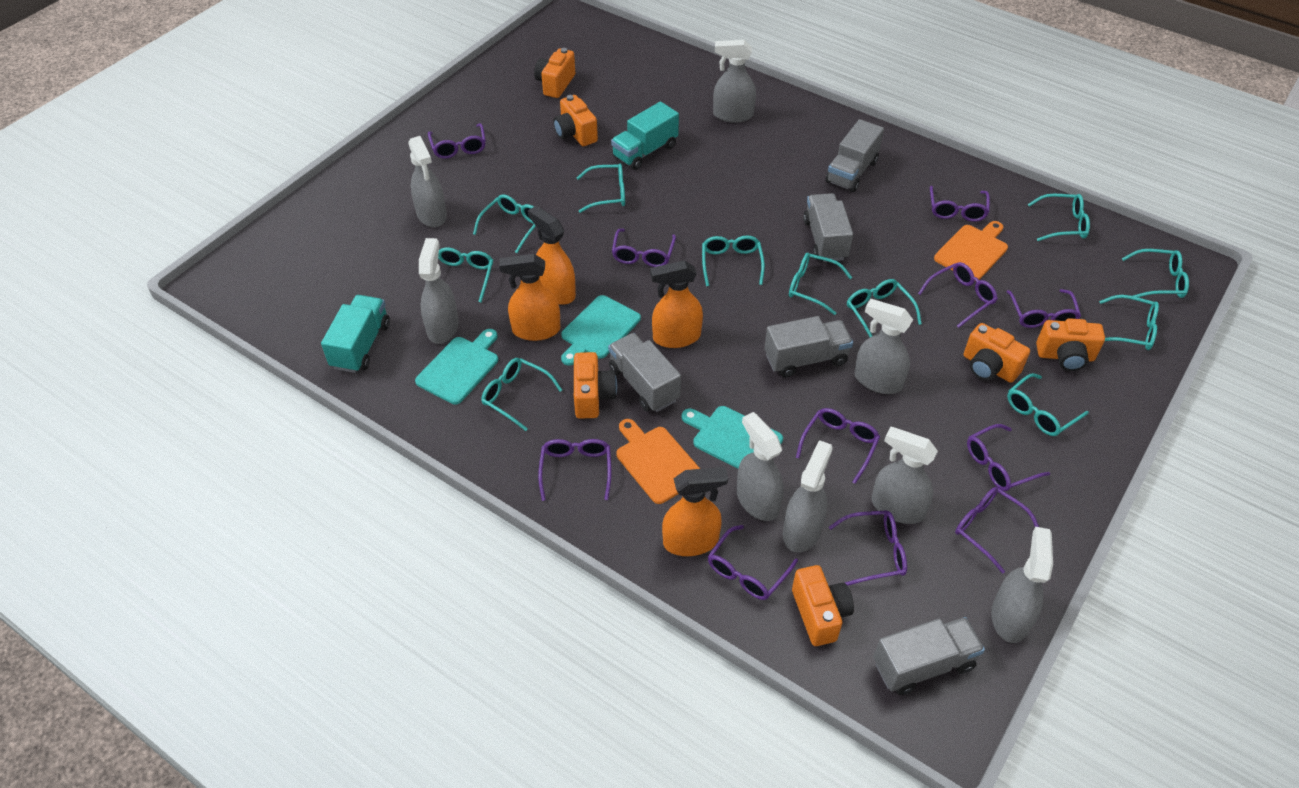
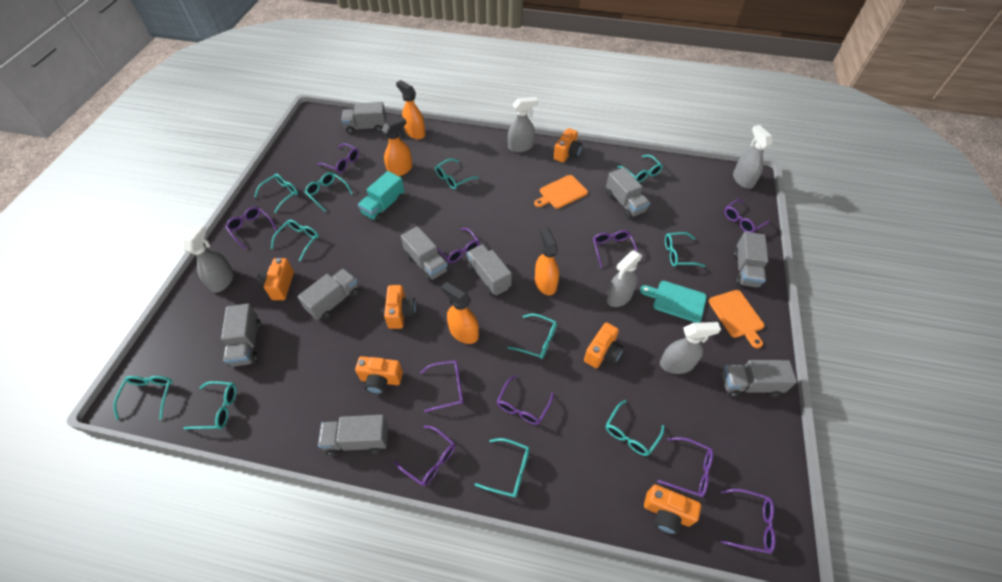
grey spray bottle: [408,136,447,227] [419,238,459,344] [713,40,756,123] [737,412,783,521] [783,440,833,553] [854,299,913,394] [872,427,938,524] [991,527,1053,643] = 8 -> [183,225,234,293] [508,97,538,152] [606,250,643,307] [660,322,721,374] [733,125,773,189] = 5
grey truck: [608,333,681,412] [764,316,853,378] [803,193,853,262] [825,119,884,192] [873,617,985,695] = 5 -> [221,303,261,367] [297,269,359,320] [318,415,388,456] [341,102,386,134] [401,226,448,282] [467,244,512,295] [606,167,650,219] [722,360,797,397] [733,232,768,288] = 9
purple glasses: [428,123,486,159] [538,439,611,501] [612,229,676,267] [708,525,798,600] [796,408,880,484] [829,510,907,586] [918,262,998,328] [930,186,990,222] [955,487,1039,574] [967,424,1050,491] [1006,289,1081,328] = 11 -> [225,207,277,249] [317,143,359,173] [394,425,455,486] [420,360,463,412] [437,228,480,263] [497,375,554,425] [593,230,638,268] [658,437,714,497] [720,489,776,554] [724,199,771,233] = 10
turquoise cutting board: [415,329,498,404] [561,295,641,366] [682,406,783,469] = 3 -> [640,281,707,323] = 1
turquoise truck: [321,295,390,373] [611,102,679,170] = 2 -> [358,171,405,222] = 1

